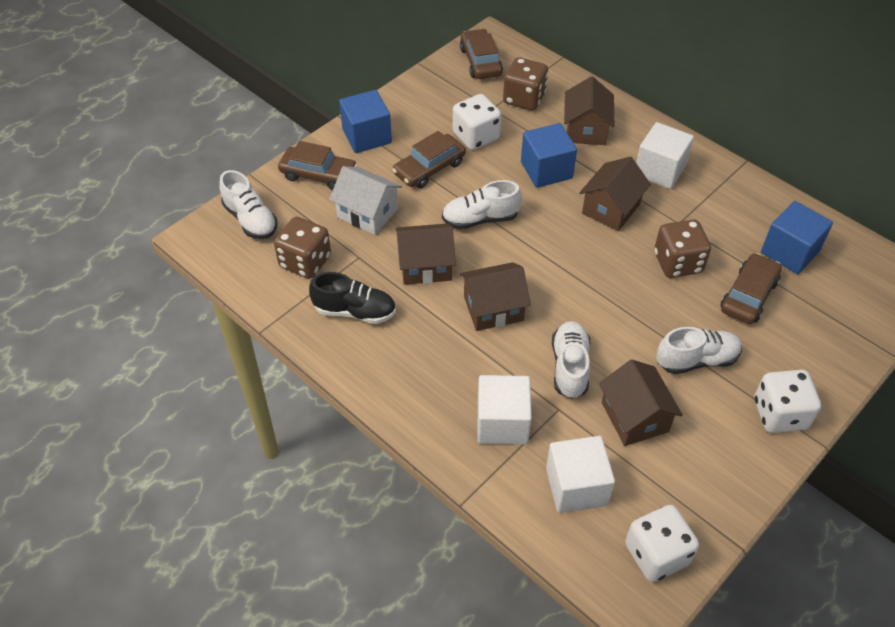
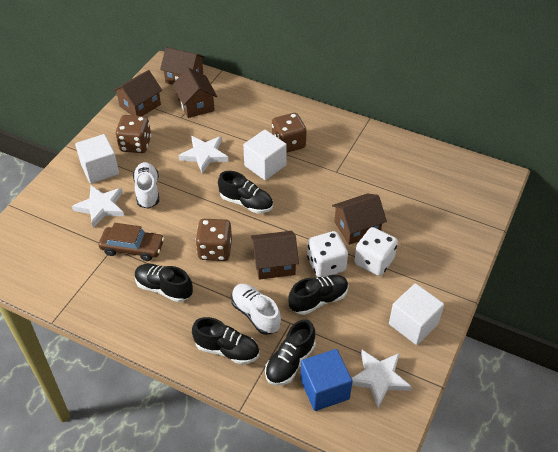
black shoe: [309,272,396,324] = 1 -> [135,263,193,302] [192,317,259,365] [218,171,273,213] [265,319,316,386] [288,275,349,315] = 5
blue cube: [339,90,392,153] [521,123,577,188] [761,201,833,274] = 3 -> [300,349,352,411] = 1
brown car: [278,141,358,190] [392,131,466,188] [460,29,503,79] [720,253,782,324] = 4 -> [99,223,164,261] = 1
white dice: [453,94,501,150] [625,505,699,582] [754,370,821,433] = 3 -> [307,231,348,277] [354,227,398,276] = 2
white house: [329,166,402,235] = 1 -> none = 0
white shoe: [219,170,278,239] [442,180,522,229] [552,321,590,399] [656,327,742,374] = 4 -> [133,162,159,209] [231,284,281,335] = 2
white star: none = 0 -> [72,185,124,228] [179,136,229,173] [352,350,412,408] = 3

